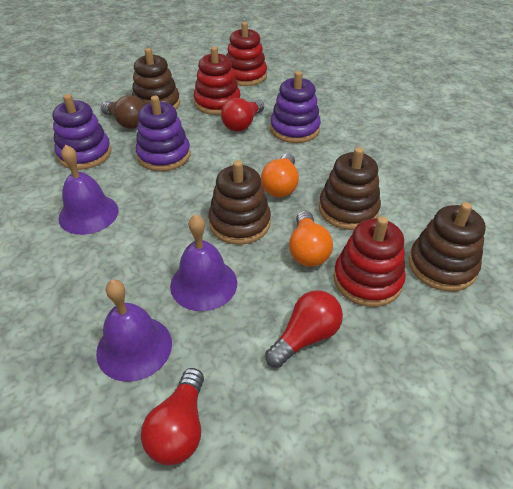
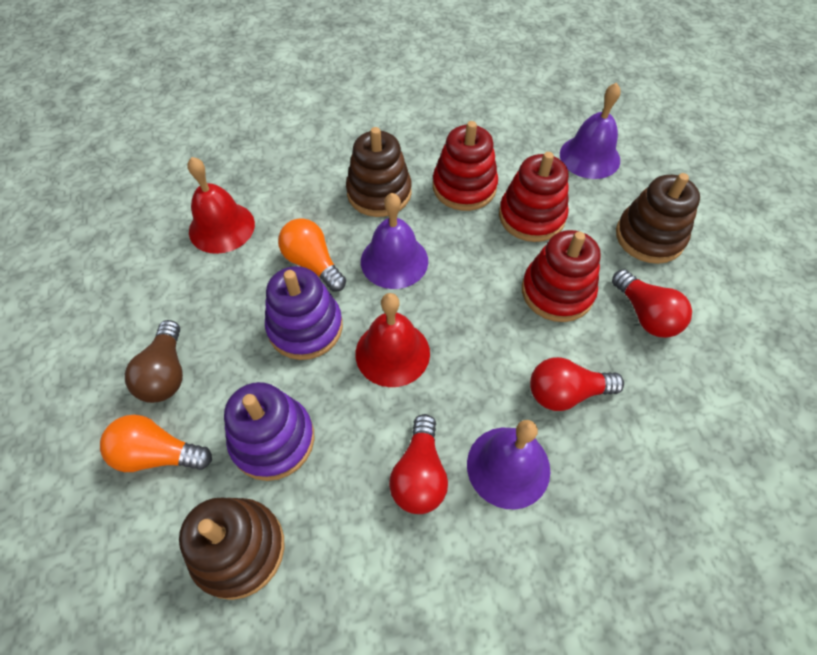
brown stacking toy: [132,48,180,109] [208,160,271,245] [319,147,381,230] [409,202,486,292] = 4 -> [179,497,285,600] [346,127,412,217] [616,173,700,264] = 3
purple stacking toy: [53,94,111,170] [136,96,190,171] [270,71,321,143] = 3 -> [224,382,315,481] [265,266,343,360] = 2
red bell: none = 0 -> [187,157,255,254] [356,293,430,387] = 2

